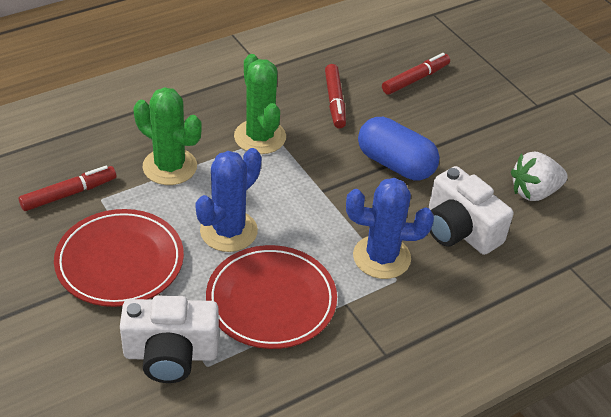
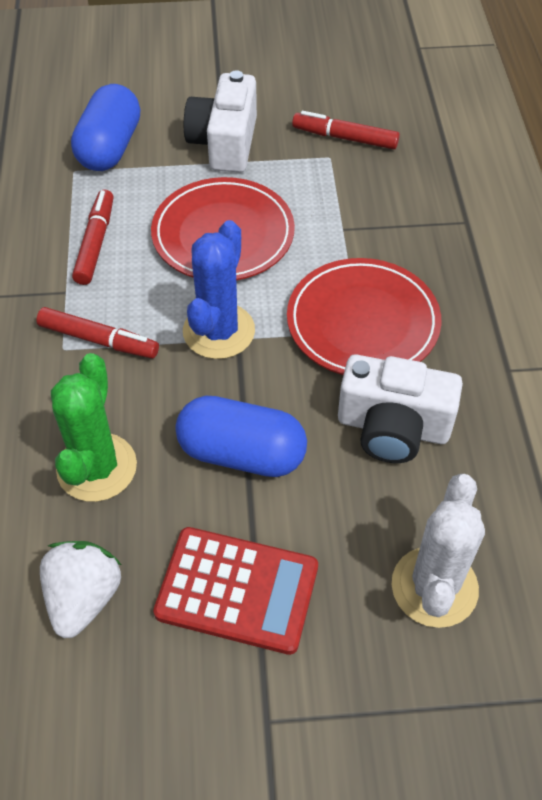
blue cactus: [195,148,261,252] [346,178,434,279] = 2 -> [183,220,255,359] = 1
blue capsule: [358,117,440,180] = 1 -> [71,84,140,171] [175,396,307,477] = 2
green cactus: [133,87,202,185] [234,54,286,154] = 2 -> [51,353,137,502] = 1
red calculator: none = 0 -> [153,527,318,655] = 1
white cactus: none = 0 -> [392,474,485,628] = 1

